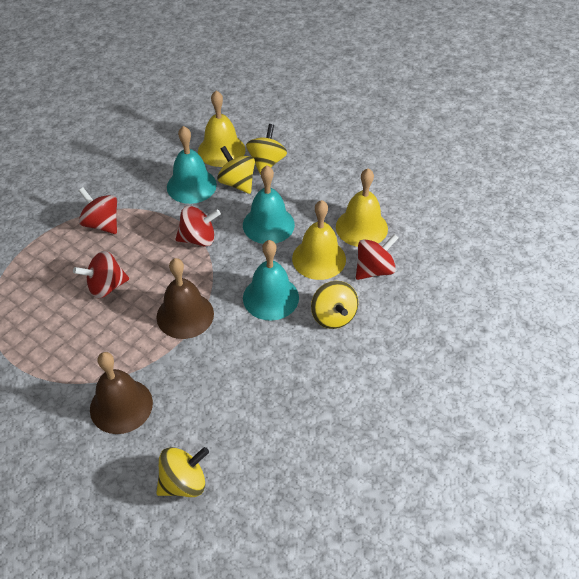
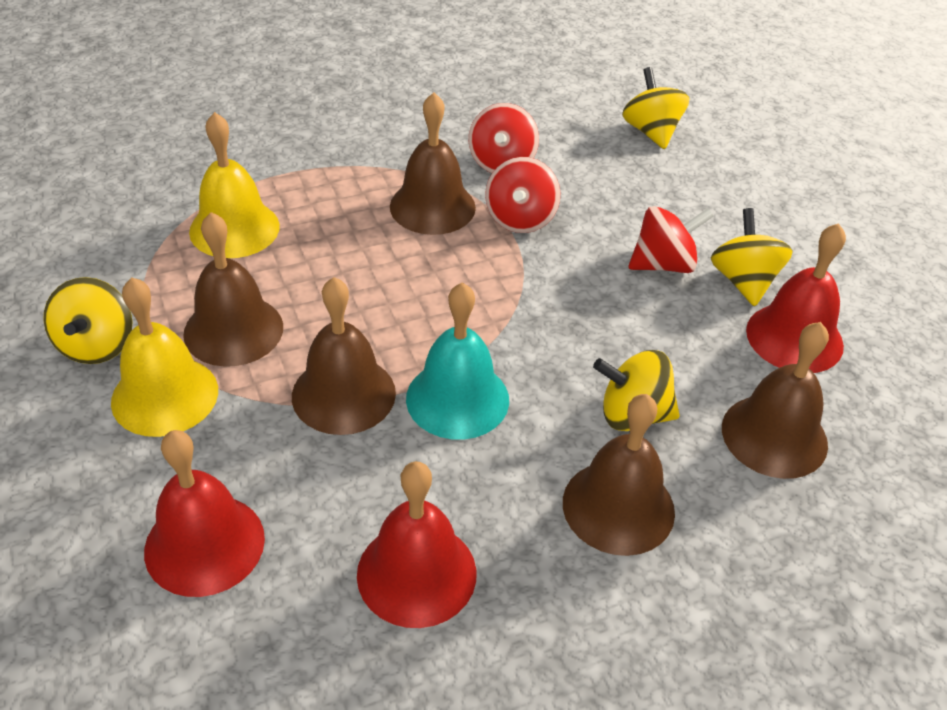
brown bell: [90,352,153,434] [157,258,214,339] = 2 -> [183,212,283,367] [292,277,396,435] [390,92,476,235] [563,394,675,556] [722,322,829,479] = 5
red bell: none = 0 -> [144,430,265,597] [357,461,476,628] [746,223,846,373] = 3
red spinning top: [73,251,129,298] [79,188,117,234] [176,206,221,246] [356,234,398,280] = 4 -> [469,103,539,173] [485,157,560,233] [629,206,714,273] = 3
turquoise bell: [167,126,217,204] [243,165,295,244] [243,240,299,321] = 3 -> [406,282,509,440] = 1
yellow bell: [198,90,246,167] [292,200,346,280] [336,168,388,247] = 3 -> [111,278,218,437] [189,112,280,258] = 2

